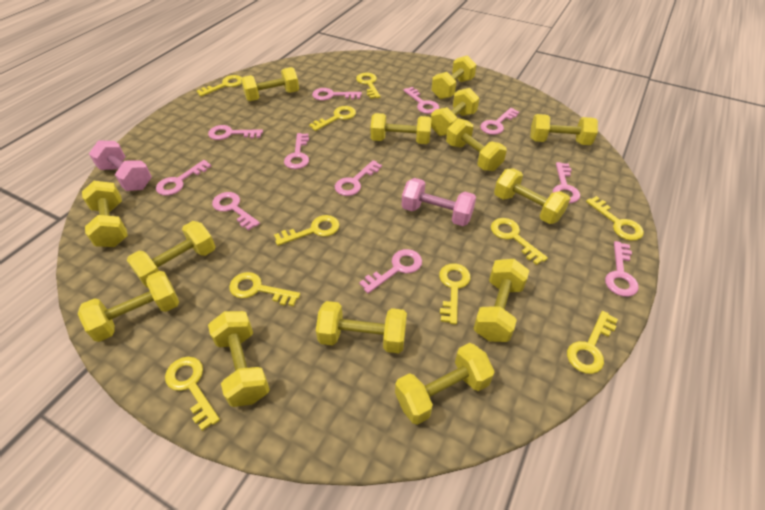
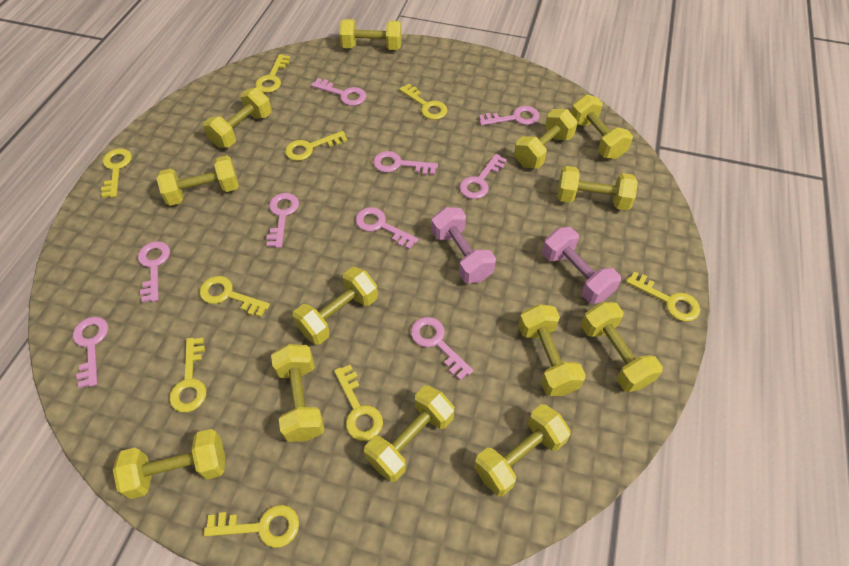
pink key: [156,160,211,196] [208,125,263,140] [212,192,260,231] [284,133,309,169] [312,88,362,100] [335,160,382,196] [359,249,422,294] [403,87,439,114] [480,108,519,135] [553,162,580,203] [605,241,639,297] = 11 -> [73,317,108,388] [138,241,170,303] [266,193,299,248] [311,78,366,106] [355,207,419,250] [373,151,438,175] [411,317,473,380] [459,154,507,199] [479,106,540,126] = 9
yellow dumbbell: [78,271,179,342] [82,181,128,247] [127,221,216,288] [208,311,270,407] [241,67,299,101] [316,301,407,353] [371,113,431,144] [395,343,495,425] [431,55,476,99] [431,88,479,136] [446,118,507,171] [473,259,529,342] [494,168,570,224] [530,114,598,145] = 14 -> [113,429,225,499] [156,155,239,206] [203,88,272,148] [271,344,325,442] [292,267,378,345] [339,19,402,50] [364,385,454,482] [474,404,571,497] [514,109,578,169] [518,304,586,396] [557,166,638,210] [571,95,633,159] [581,302,663,392] = 13
yellow key: [165,357,220,431] [197,75,242,97] [229,272,300,306] [274,215,340,246] [309,106,356,131] [356,72,381,99] [439,263,471,325] [491,218,548,265] [567,311,618,374] [586,196,644,241] = 10 -> [101,148,132,198] [169,338,206,412] [200,276,270,317] [204,505,299,548] [255,54,290,93] [285,131,347,161] [334,365,383,441] [399,84,448,120] [626,271,700,322] = 9

